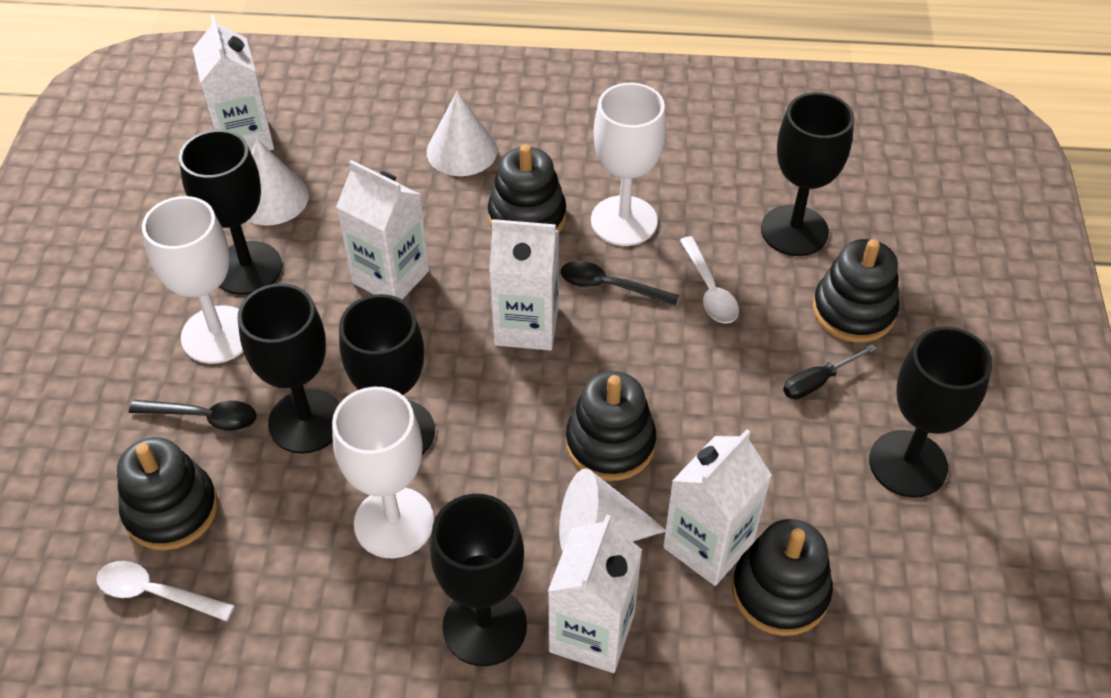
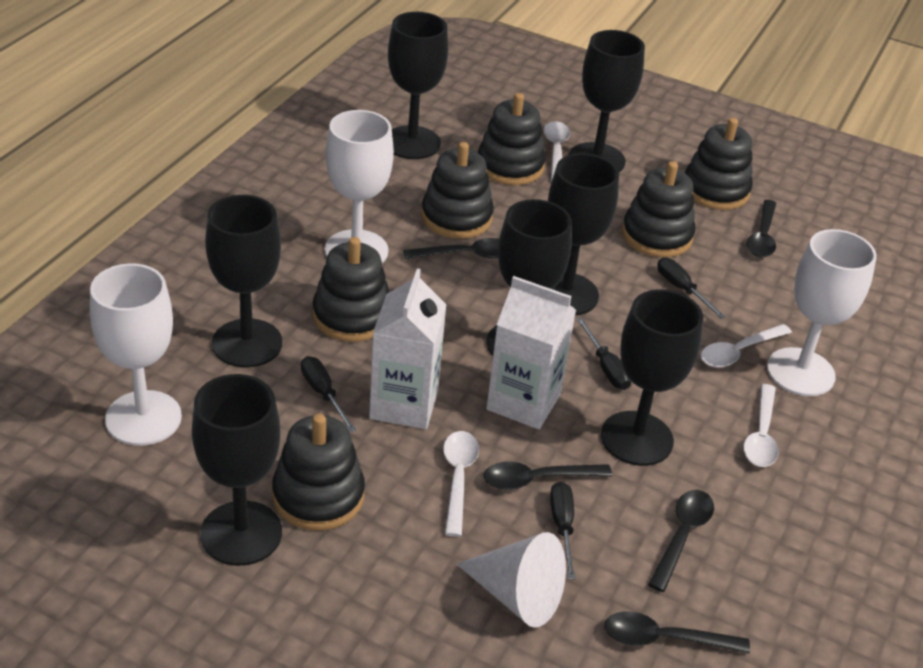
black goblet: [179,130,282,295] [238,283,340,453] [339,294,435,455] [430,494,527,666] [761,92,854,256] [869,326,993,498] = 6 -> [192,374,282,566] [205,195,282,368] [388,12,448,159] [487,199,572,356] [548,153,619,316] [569,30,645,172] [601,289,703,466] = 7
black screwdriver: [783,344,877,399] = 1 -> [301,356,356,432] [550,482,575,580] [576,318,631,390] [657,257,726,319] = 4
black spoon: [129,400,257,431] [561,261,679,306] = 2 -> [403,238,499,259] [484,462,612,490] [604,611,750,654] [648,490,714,592] [747,200,776,258] = 5
black stacking toy: [117,437,218,550] [488,144,566,232] [566,371,656,481] [732,519,833,636] [812,239,899,343] = 5 -> [272,414,365,531] [312,237,389,342] [421,142,494,239] [478,93,546,185] [622,161,695,257] [685,118,753,210] = 6
white carton: [193,15,274,153] [336,160,429,299] [489,219,559,351] [548,514,642,673] [663,429,772,586] = 5 -> [369,268,446,429] [486,276,576,429] = 2
white cone: [248,139,309,225] [427,91,498,176] [559,468,666,551] = 3 -> [456,532,566,628] = 1
white spoon: [96,561,235,621] [680,236,739,323] = 2 -> [443,431,479,537] [543,121,570,181] [700,324,792,368] [743,384,779,467] = 4

